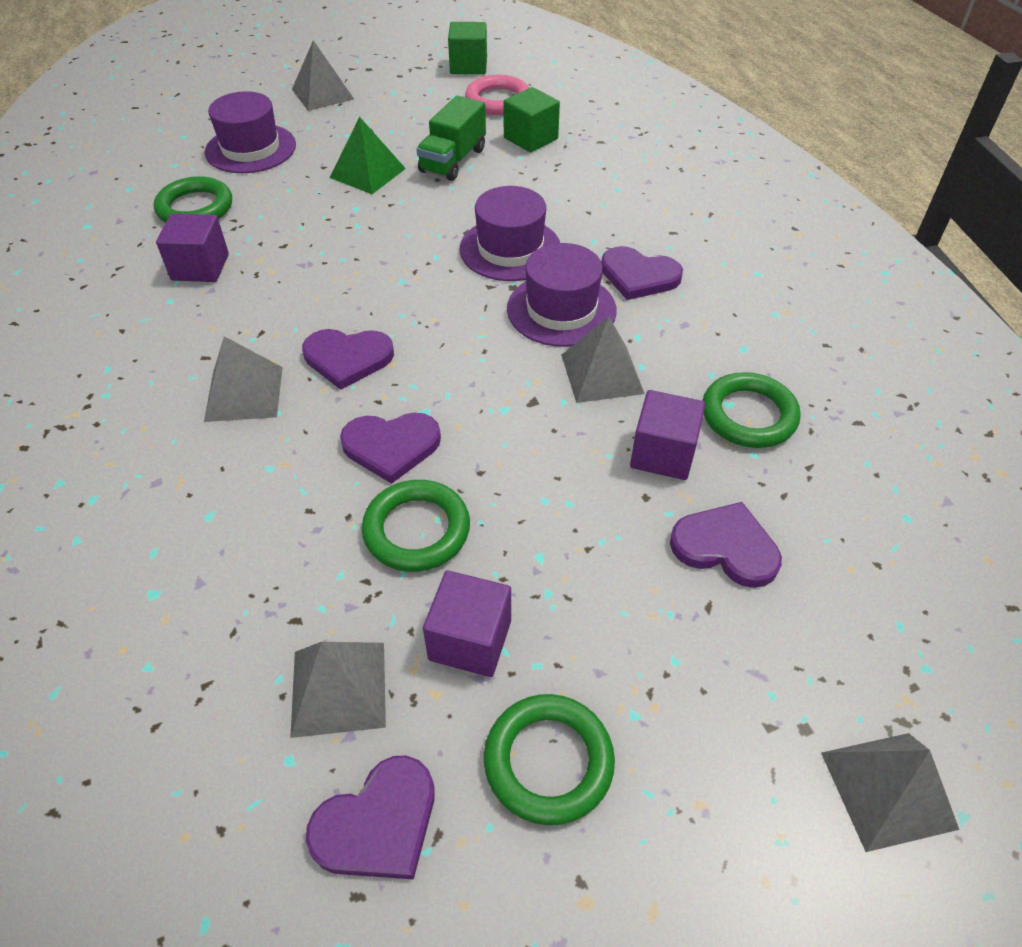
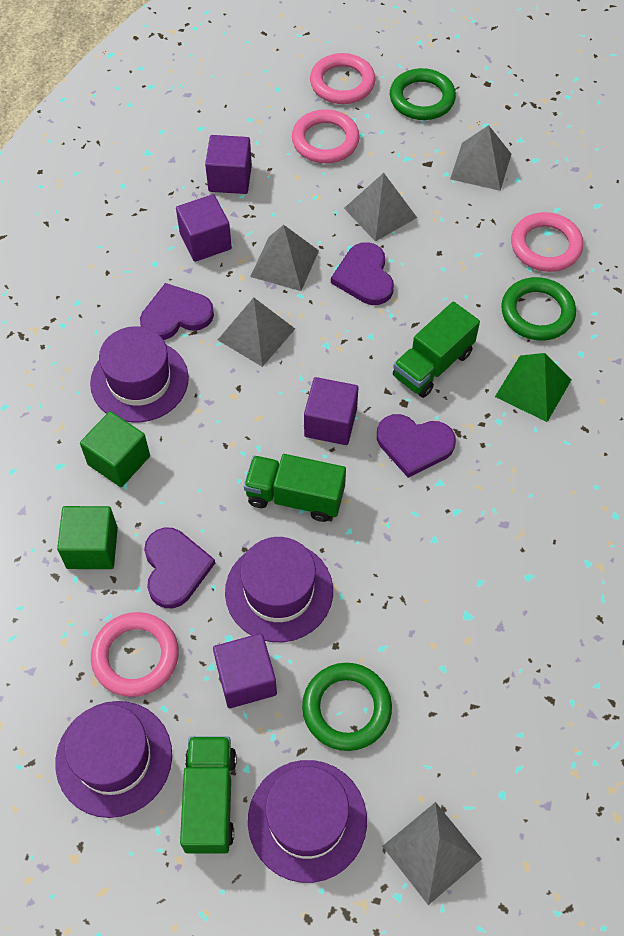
green ring: [154,176,232,223] [362,480,470,572] [484,694,615,825] [702,372,801,448] = 4 -> [302,663,392,751] [390,68,456,120] [501,277,576,341] = 3
green truck: [416,95,486,181] = 1 -> [180,737,237,853] [244,454,346,522] [393,302,480,398] = 3
pink ring: [465,75,529,115] = 1 -> [91,612,179,697] [292,109,360,163] [310,53,376,104] [511,212,583,272] = 4
purple cube: [156,213,229,282] [423,570,511,677] [630,390,705,480] = 3 -> [176,194,232,262] [205,135,252,194] [213,633,277,708] [304,377,358,445] = 4
purple hat: [205,91,296,173] [460,186,560,281] [507,243,617,347] = 3 -> [55,701,172,818] [90,326,189,422] [225,537,333,642] [248,760,367,883] = 4
purple heart: [302,329,394,390] [306,755,434,879] [340,412,441,484] [601,246,683,300] [670,502,782,588] = 5 -> [140,283,214,340] [144,527,215,608] [331,242,394,305] [377,414,456,478] = 4

